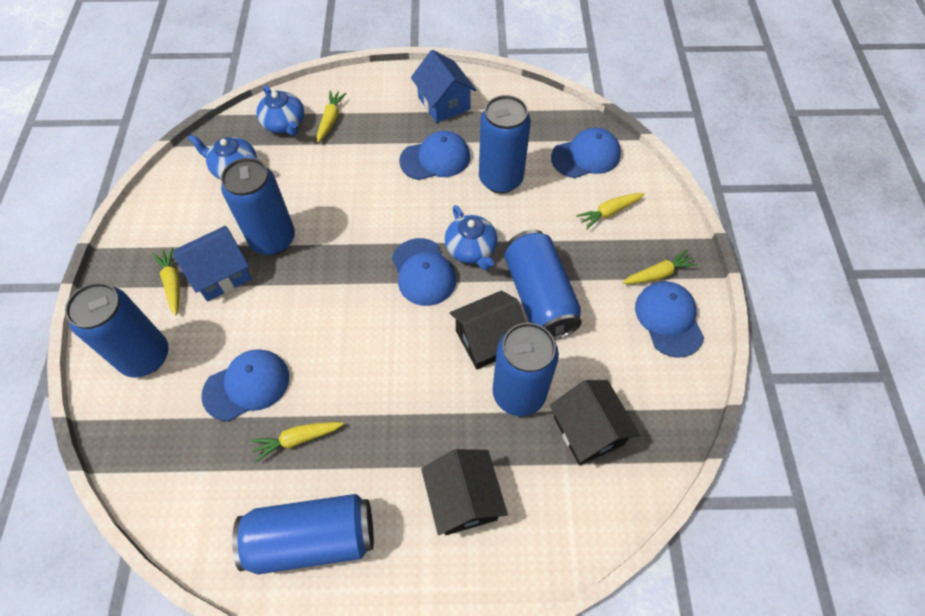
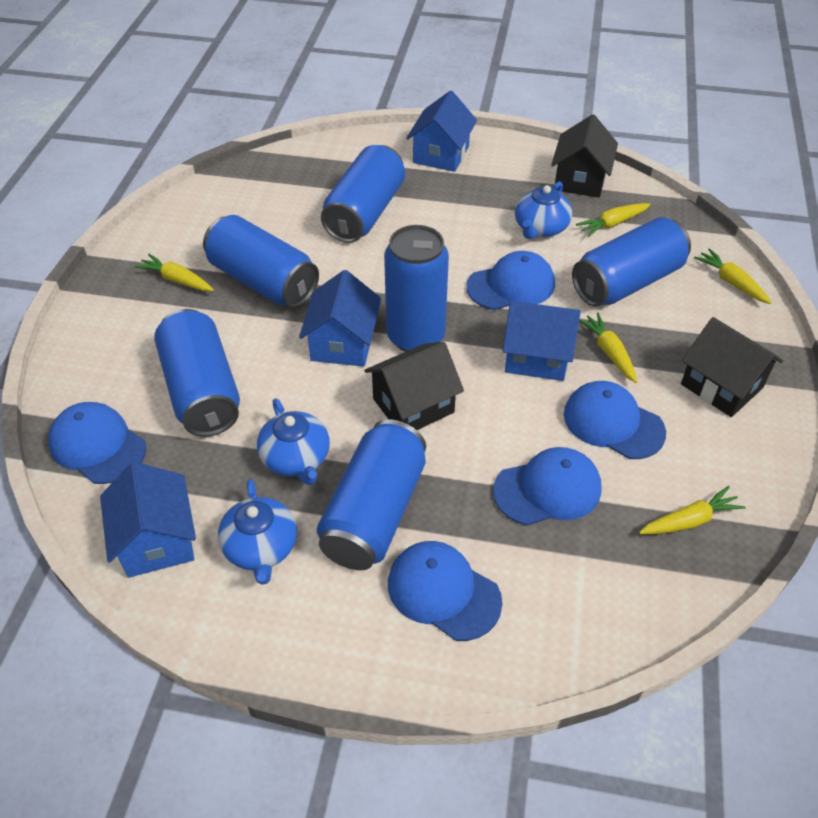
blue house: [173,226,252,302] [411,50,476,123] = 2 -> [100,462,196,578] [299,270,381,367] [406,91,477,172] [503,301,581,381] = 4

